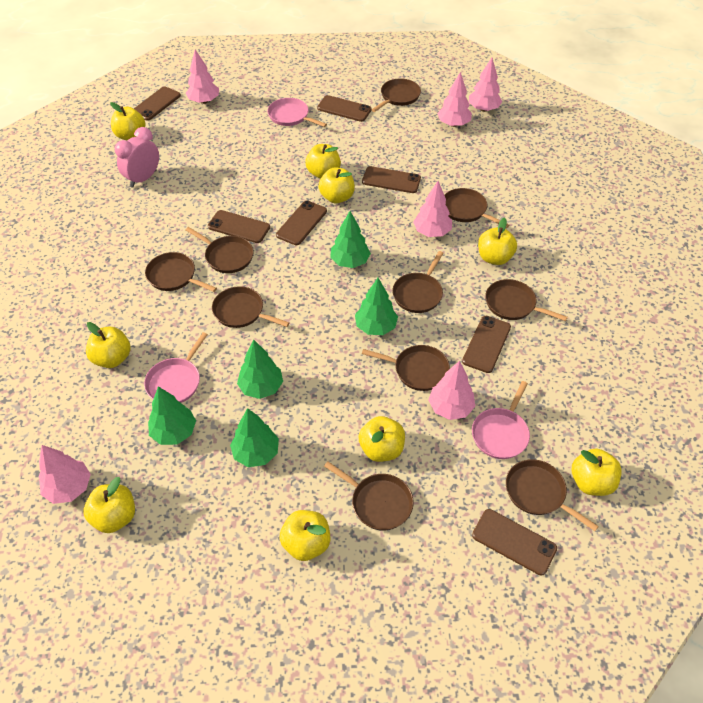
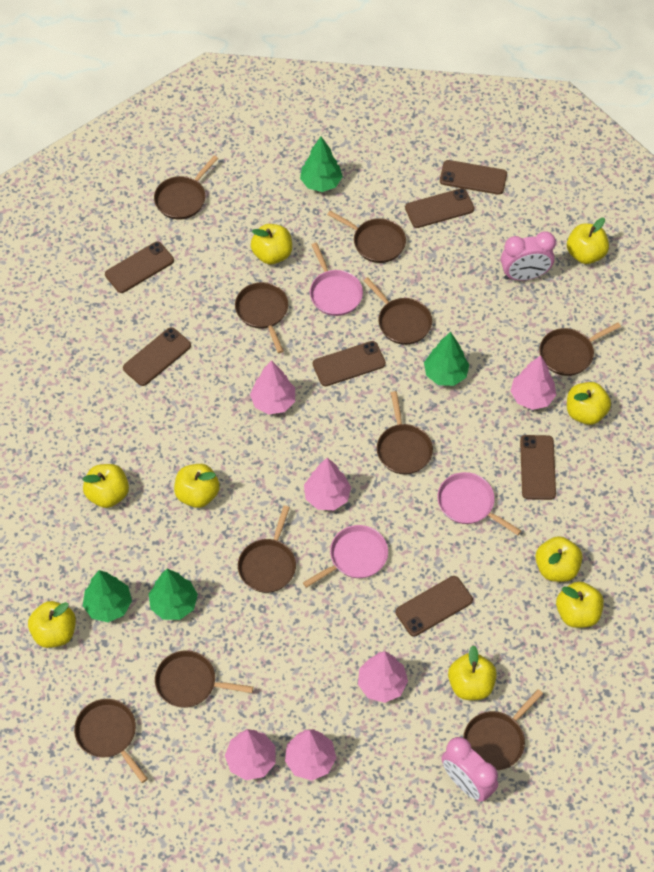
green tree: [148,386,196,445] [230,408,279,467] [237,340,283,399] [330,211,371,268] [355,278,398,335] = 5 -> [83,570,132,622] [149,569,198,620] [300,137,343,192] [424,332,470,386] = 4
pink clock: [115,127,159,188] = 1 -> [442,737,498,802] [501,231,556,281] = 2

